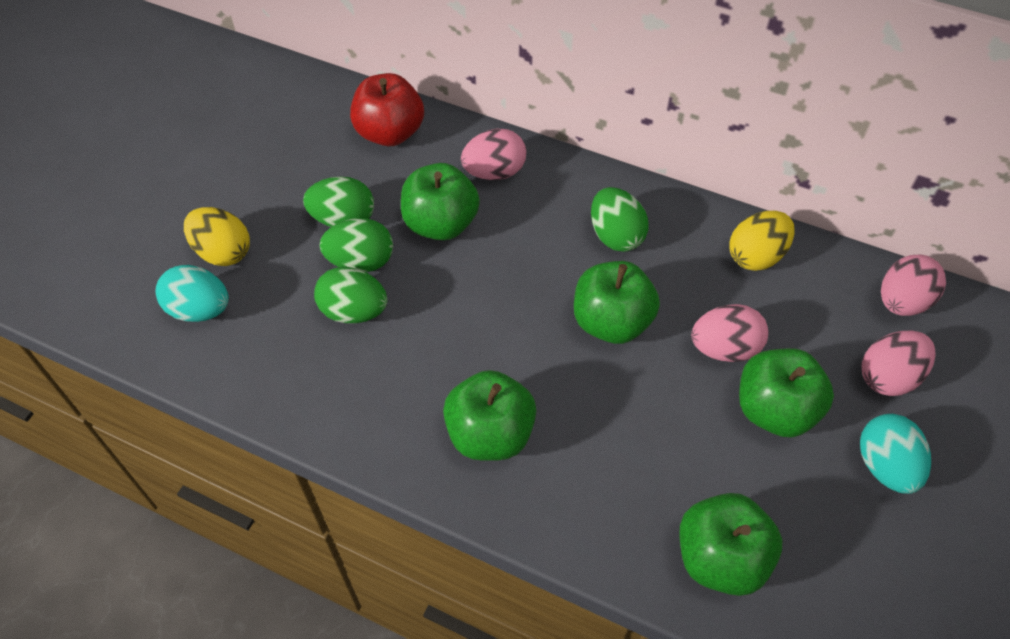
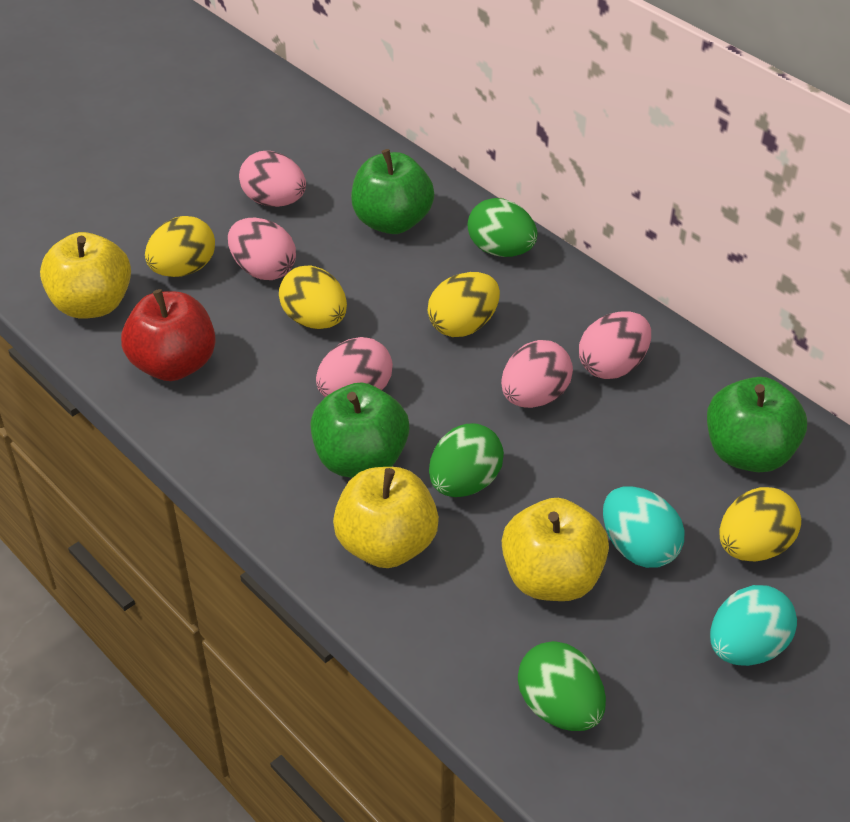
green apple: [401,163,480,240] [443,370,536,461] [574,261,660,344] [679,493,782,596] [739,348,834,438] = 5 -> [311,382,409,478] [351,149,434,234] [707,377,807,472] = 3
green egg: [303,176,374,227] [314,267,388,323] [319,218,393,272] [591,187,649,252] = 4 -> [429,423,504,497] [467,198,537,257] [518,641,606,731] = 3
pink egg: [461,129,527,180] [691,304,768,362] [862,330,936,396] [881,255,946,316] = 4 -> [228,218,296,280] [239,151,306,207] [316,337,393,397] [501,340,573,408] [579,311,651,379] = 5
yellow apple: none = 0 -> [40,232,131,319] [333,467,439,568] [502,498,609,601] = 3
yellow egg: [184,207,250,266] [729,211,795,271] = 2 -> [145,216,215,277] [279,265,347,329] [428,272,500,337] [719,487,801,561] = 4

